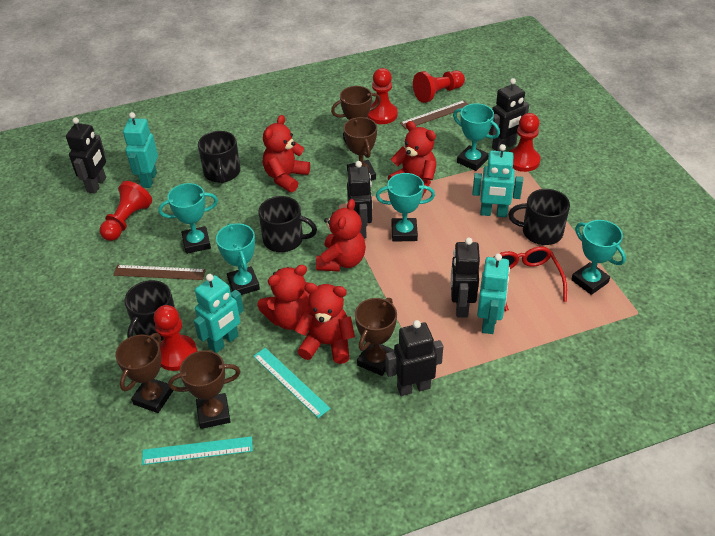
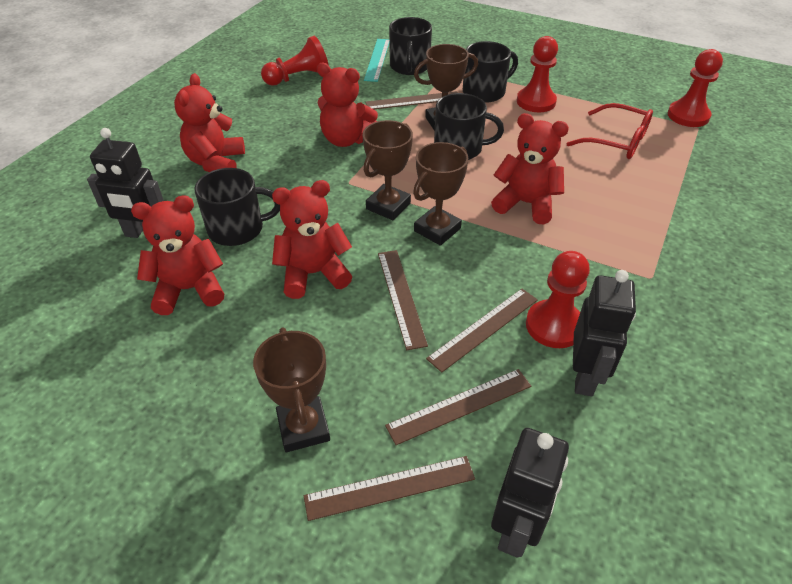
black robot: [66,118,106,193] [347,161,372,239] [386,320,443,396] [451,238,480,318] [489,78,529,151] = 5 -> [87,128,164,239] [491,428,569,558] [573,270,636,396] = 3
brown ruler: [113,265,206,280] [400,100,469,129] = 2 -> [304,456,475,521] [365,91,458,109] [378,250,428,350] [385,369,531,445] [426,289,538,373] = 5
brown trophy: [115,333,173,413] [168,350,241,429] [331,86,381,150] [343,117,377,181] [355,298,397,376] = 5 -> [253,327,330,452] [363,120,413,220] [413,142,468,246] [414,44,478,131] = 4
red pawn: [100,181,152,241] [154,305,197,371] [367,68,398,124] [413,71,465,103] [509,113,540,172] = 5 -> [261,36,329,86] [517,36,558,112] [526,251,590,348] [668,49,723,127] = 4
turquoise robot: [123,112,158,188] [194,274,244,353] [472,144,523,217] [477,253,510,334] = 4 -> none = 0
turquoise ruler: [142,436,253,465] [253,348,331,418] = 2 -> [364,39,389,82] = 1
turquoise trophy: [158,183,218,254] [216,223,260,295] [376,173,435,242] [453,103,500,171] [571,220,626,295] = 5 -> none = 0

